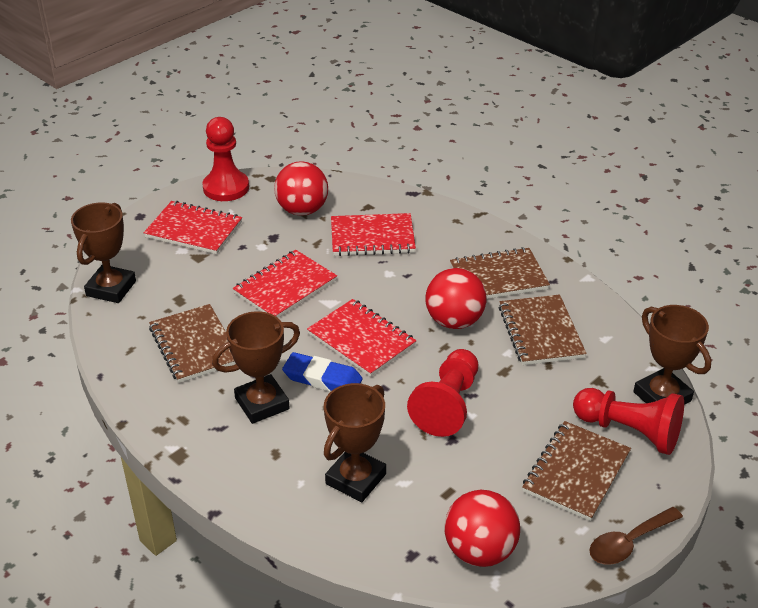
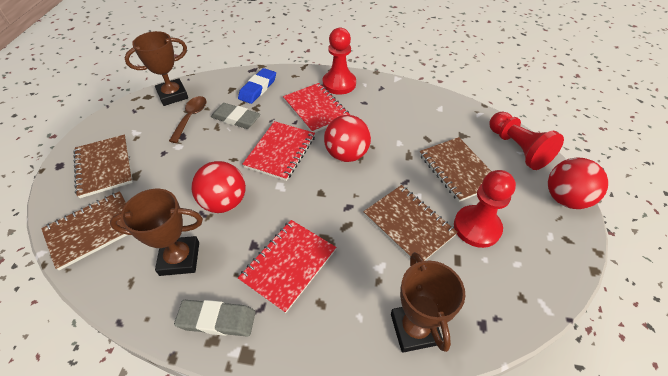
brown trophy: [71,203,136,303] [212,311,300,424] [324,383,386,502] [633,305,712,405] = 4 -> [110,189,203,276] [125,31,188,106] [391,252,465,353] = 3
grey eraser: none = 0 -> [174,300,256,337] [211,103,261,129] = 2
red notebook: [143,201,242,254] [233,250,337,318] [307,299,417,377] [331,213,416,256] = 4 -> [238,220,336,313] [242,121,315,181] [283,83,350,133] = 3

